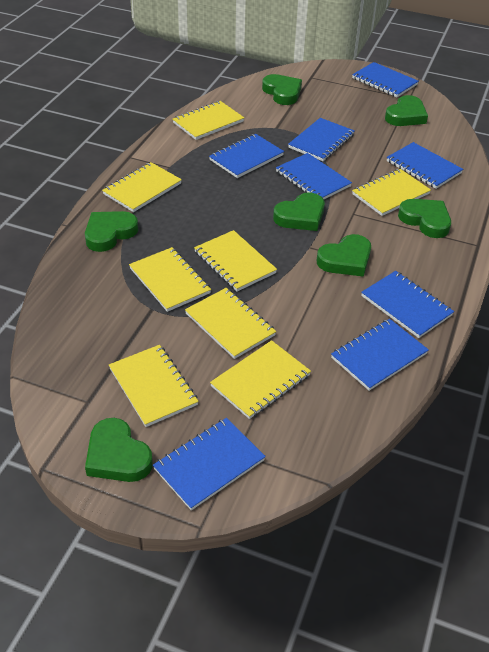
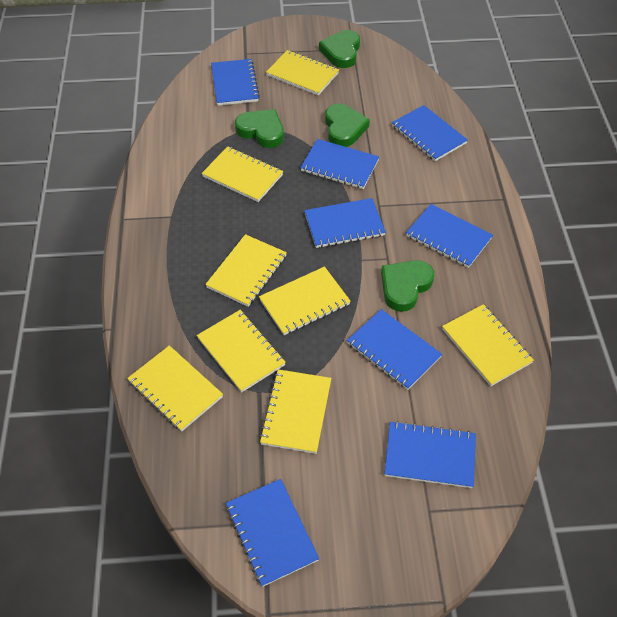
green heart: [85,211,138,252] [85,418,153,482] [262,74,302,105] [273,193,325,231] [317,234,371,277] [385,95,428,126] [398,199,451,238] = 7 -> [235,109,284,148] [319,30,360,68] [325,104,370,147] [381,260,434,312] = 4

